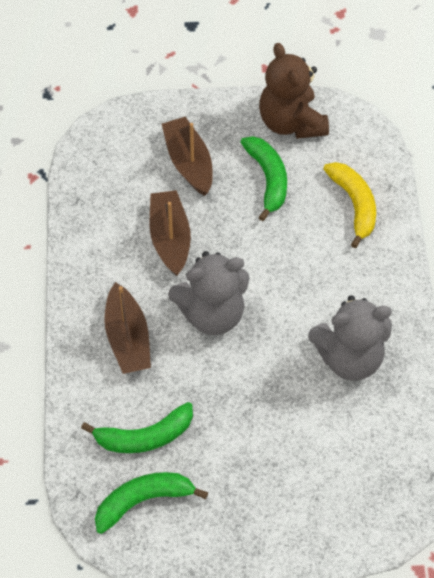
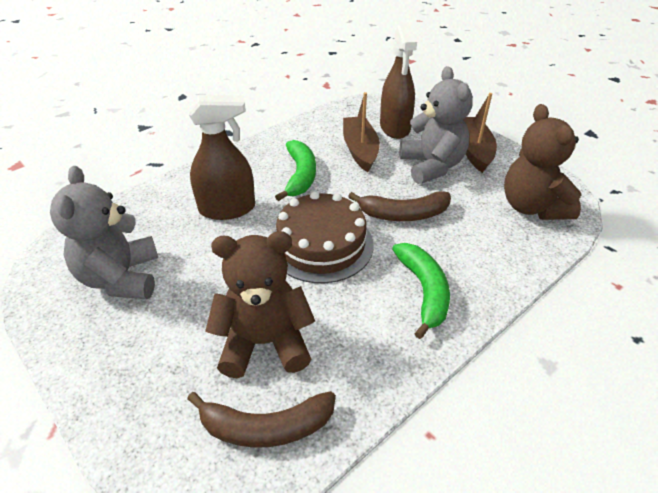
brown banana: none = 0 -> [187,391,336,448] [348,191,451,221] = 2
brown boat: [104,282,151,374] [150,190,191,276] [162,117,213,196] = 3 -> [343,92,380,172] [464,93,497,173] = 2
brown cake: none = 0 -> [274,192,374,283] = 1
brown spray bottle: none = 0 -> [188,95,255,220] [380,24,417,139] = 2
brown teddy bear: [259,43,329,139] = 1 -> [205,231,315,378] [504,104,581,220] = 2
green banana: [81,402,193,453] [95,472,208,534] [240,136,287,221] = 3 -> [275,140,316,201] [392,243,450,339] = 2
yellow banana: [323,162,376,248] = 1 -> none = 0

